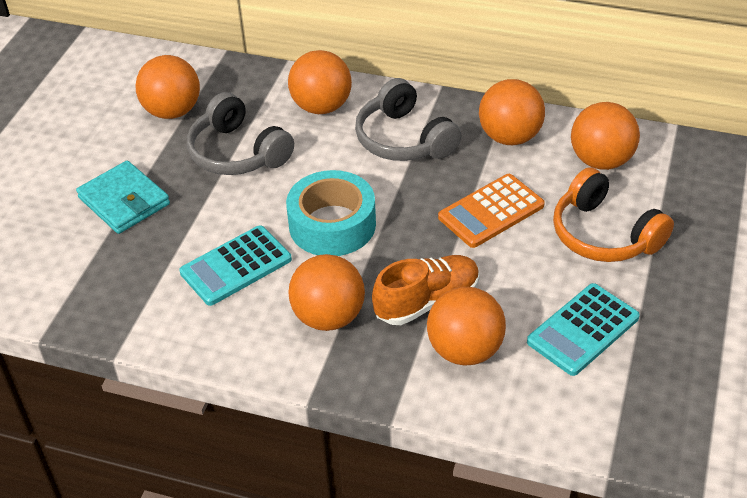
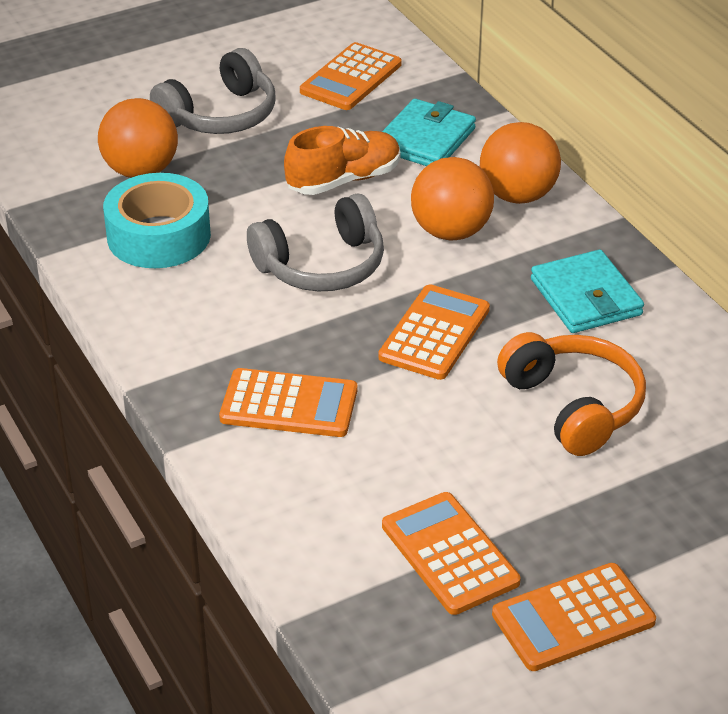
orange ball: [135,55,200,119] [288,50,352,114] [288,254,365,331] [427,287,506,366] [479,79,545,145] [571,102,640,170] = 6 -> [98,98,178,178] [411,157,494,241] [480,122,561,204] = 3
orange calculator: [438,174,545,248] = 1 -> [219,368,357,437] [300,42,402,110] [378,284,490,380] [382,492,521,615] [492,563,656,671] = 5
turquoise calculator: [179,225,292,306] [527,283,640,376] = 2 -> none = 0
turquoise wallet: [76,160,170,234] = 1 -> [382,99,476,166] [531,250,644,333] = 2

